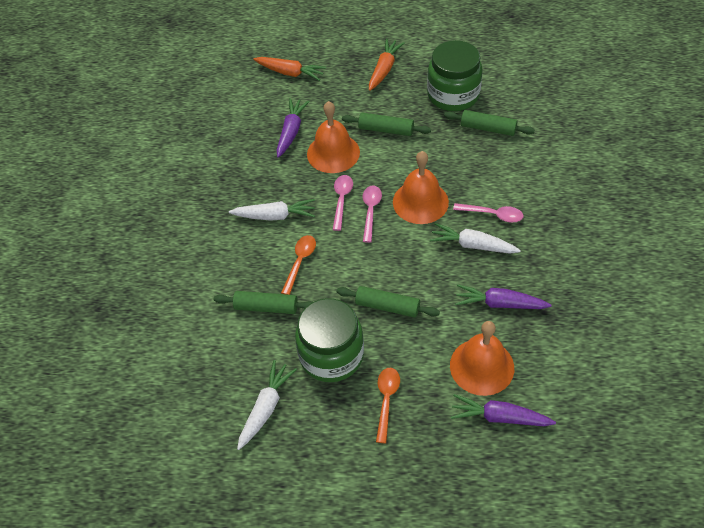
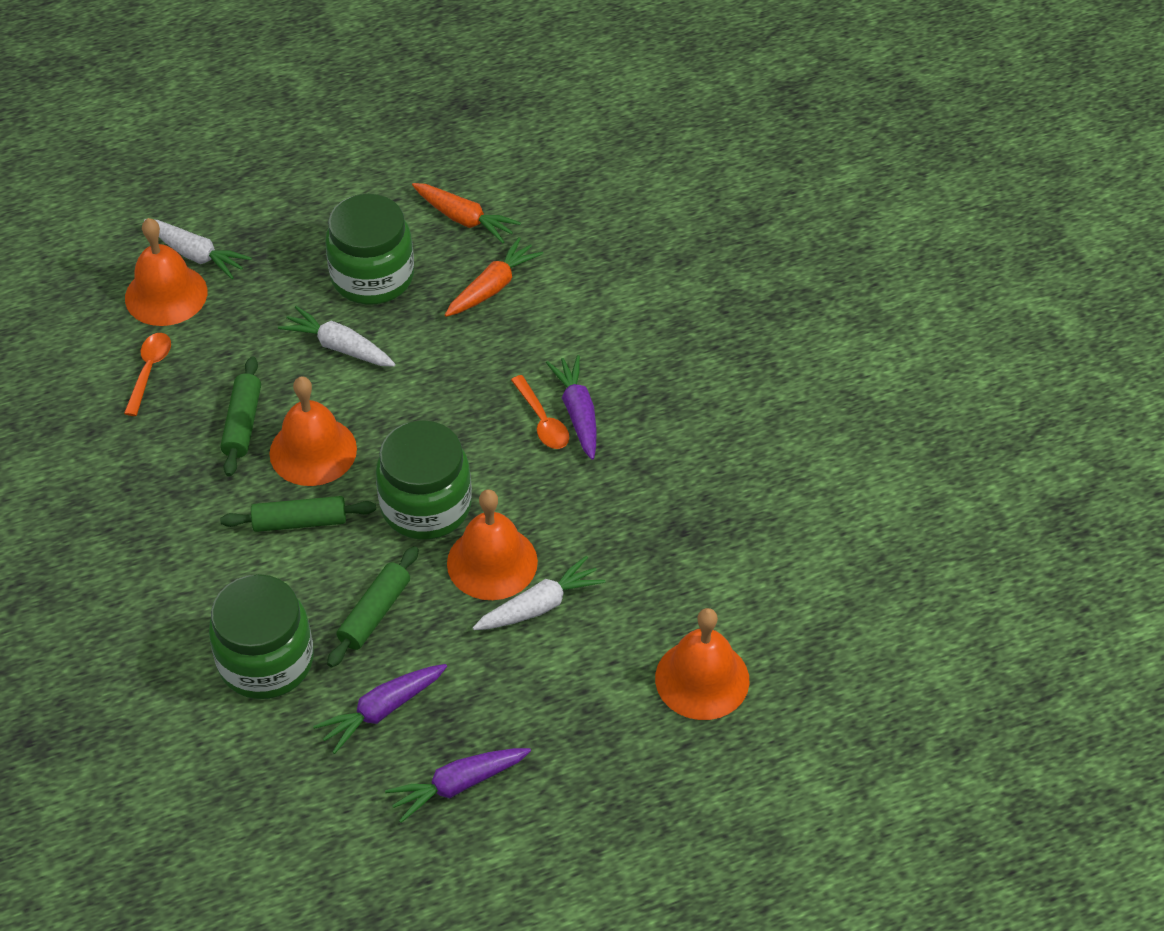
green jar: [295,298,364,382] [427,40,483,111] = 2 -> [209,574,314,699] [325,194,414,305] [376,420,472,540] = 3
green rolling pin: [214,291,312,314] [337,286,440,318] [342,113,431,136] [444,110,535,136] = 4 -> [220,496,376,532] [221,356,261,477] [327,546,419,667] = 3
orange bell: [307,101,360,173] [393,151,449,224] [450,321,514,396] = 3 -> [125,218,207,326] [269,376,357,486] [447,489,538,600] [655,608,749,720] = 4
pink spoon: [333,175,353,231] [363,185,382,243] [453,203,524,223] = 3 -> none = 0

